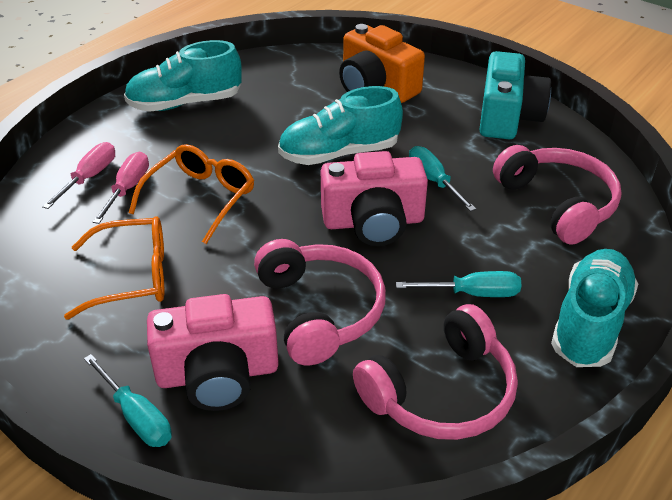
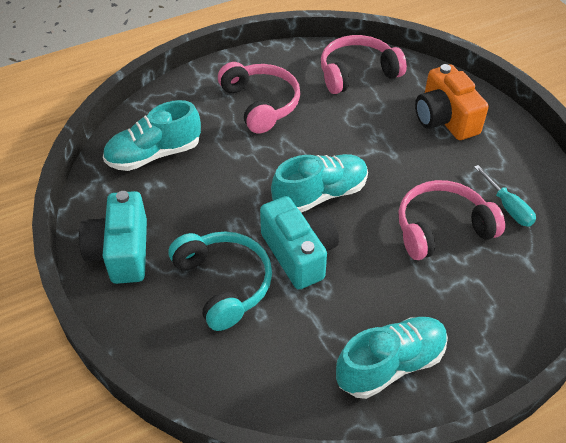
orange glasses: [64,216,164,320] [129,144,254,244] = 2 -> none = 0
pink camera: [147,294,279,411] [321,151,428,246] = 2 -> none = 0
pink screwdriver: [42,142,115,209] [93,152,149,224] = 2 -> none = 0
turquoise camera: [479,51,551,139] = 1 -> [79,191,147,284] [260,196,339,289] = 2
turquoise headphones: none = 0 -> [168,231,272,331] = 1
turquoise screwdriver: [84,354,172,447] [396,271,522,297] [409,146,476,212] = 3 -> [474,165,536,227] = 1

